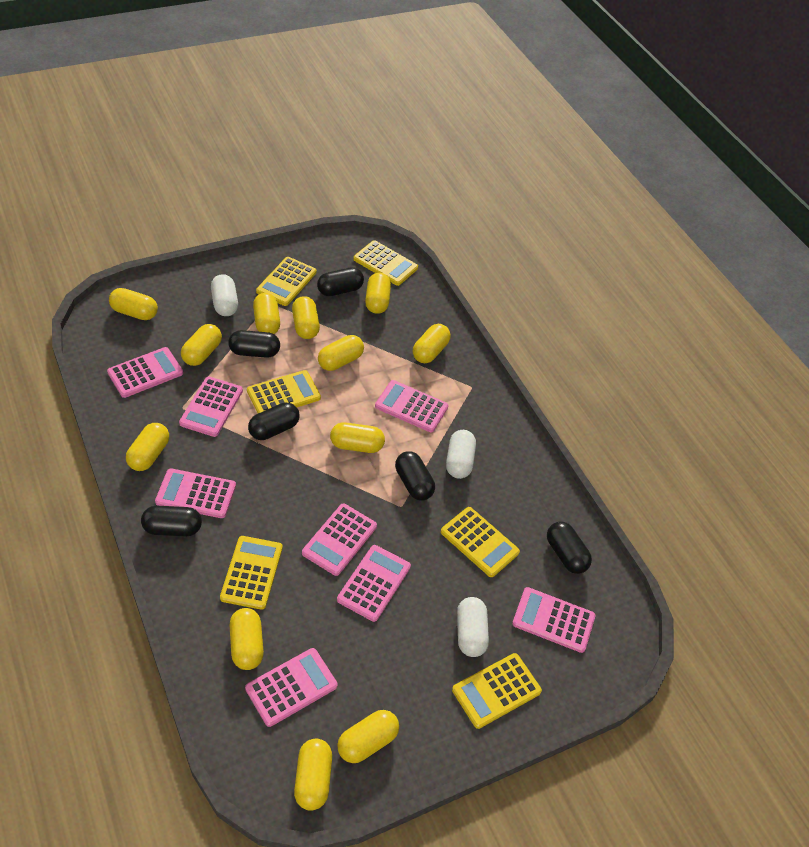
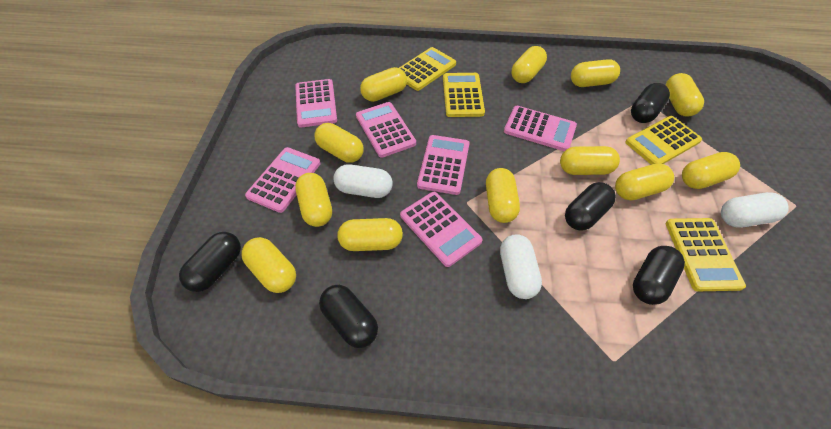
black capsule: [141,506,202,536] [228,330,280,358] [248,403,300,440] [317,267,364,296] [395,451,435,501] [547,521,592,574] = 6 -> [179,232,241,292] [319,285,378,348] [565,182,616,231] [631,83,670,123] [633,246,685,305] = 5
pink calculator: [107,347,183,398] [155,468,236,518] [179,377,243,437] [245,648,338,727] [302,503,377,576] [337,545,411,622] [375,380,448,432] [512,587,596,653] = 8 -> [245,147,320,213] [295,79,337,127] [356,102,416,158] [400,192,483,267] [417,135,469,195] [504,106,577,151] = 6
yellow calculator: [220,536,283,610] [247,370,321,413] [256,257,316,306] [353,240,418,286] [441,507,520,577] [452,653,542,729] = 6 -> [399,47,456,91] [443,73,485,117] [625,116,702,165] [666,218,746,291] = 4

